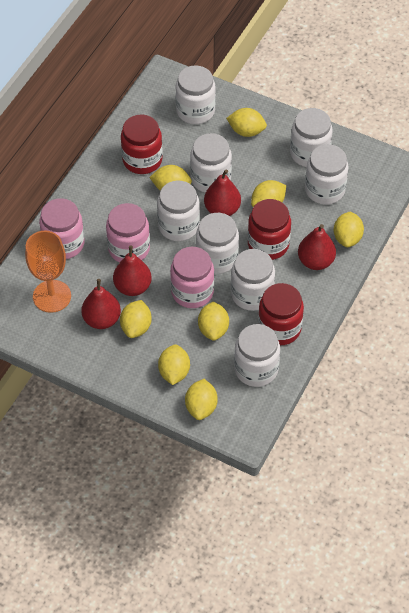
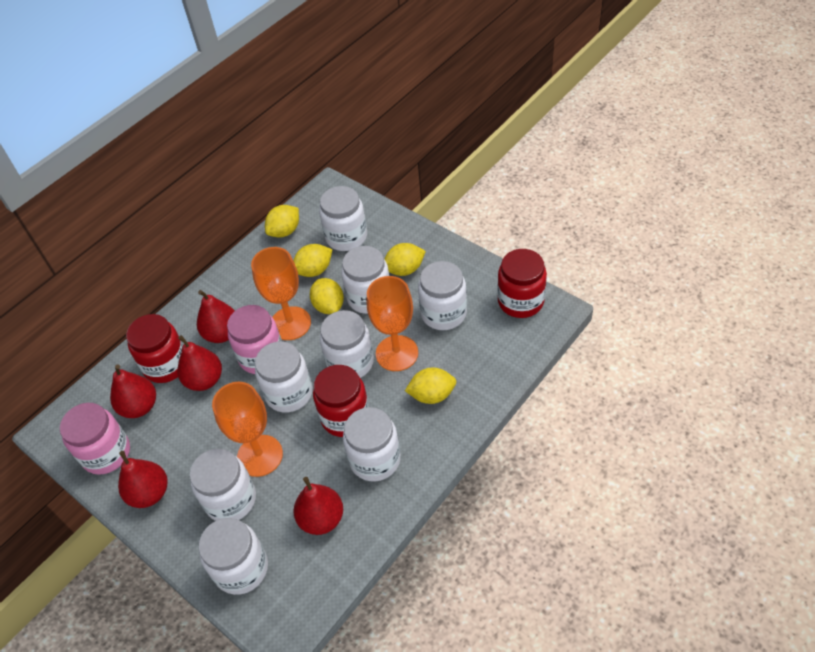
orange goblet: [25,231,71,313] = 1 -> [212,382,283,477] [251,247,311,340] [367,276,418,371] = 3
pink jar: [39,198,85,259] [106,203,150,263] [170,247,214,308] = 3 -> [60,403,130,475] [227,305,282,374] = 2
red pear: [81,279,121,329] [113,246,152,296] [204,169,241,216] [298,224,336,270] = 4 -> [110,364,156,418] [118,451,168,508] [178,335,222,391] [197,290,235,343] [293,477,343,535] = 5
yellow lemon: [120,300,152,338] [149,165,192,191] [158,344,190,385] [185,379,218,420] [198,302,229,341] [226,108,267,137] [251,180,286,207] [334,212,364,247] = 8 -> [265,205,299,238] [293,244,333,277] [310,278,344,314] [385,243,426,276] [405,367,456,404] = 5

